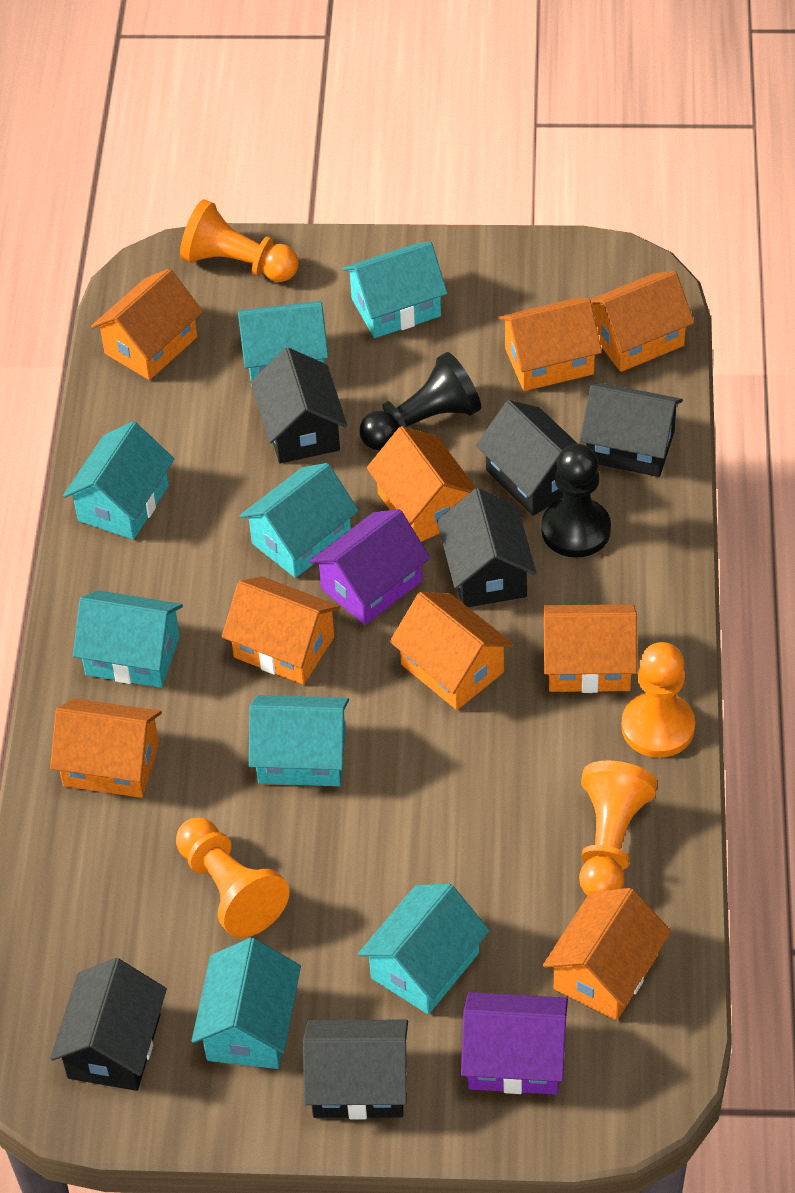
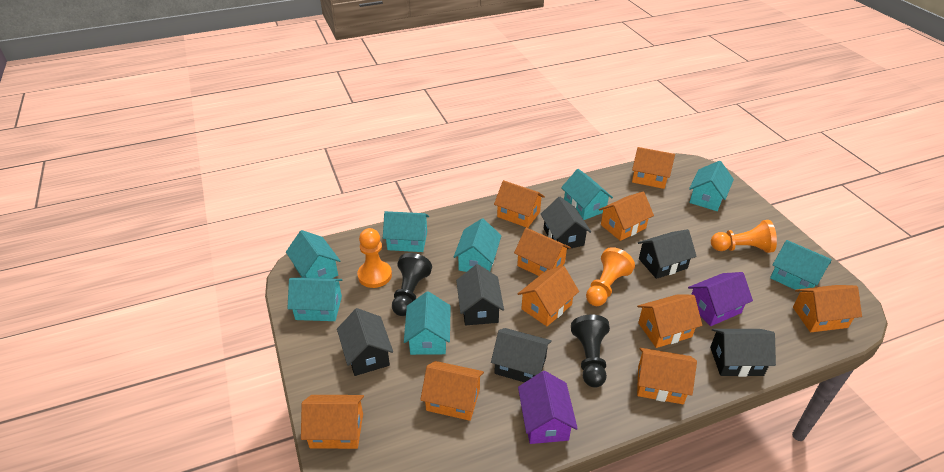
orange house: [50,698,162,798] [91,268,203,380] [222,576,341,685] [367,426,477,542] [390,592,514,710] [498,298,602,391] [543,604,637,693] [543,888,671,1020] [590,271,694,372] = 9 -> [301,395,364,449] [420,361,484,421] [494,180,545,228] [514,228,571,276] [518,266,579,326] [599,192,654,241] [632,147,675,189] [637,294,702,348] [637,348,697,404] [793,285,862,332] = 10
orange pawn: [176,818,290,938] [180,199,299,282] [579,761,657,896] [621,642,695,758] = 4 -> [357,228,392,288] [586,247,635,306] [711,220,777,253] = 3

